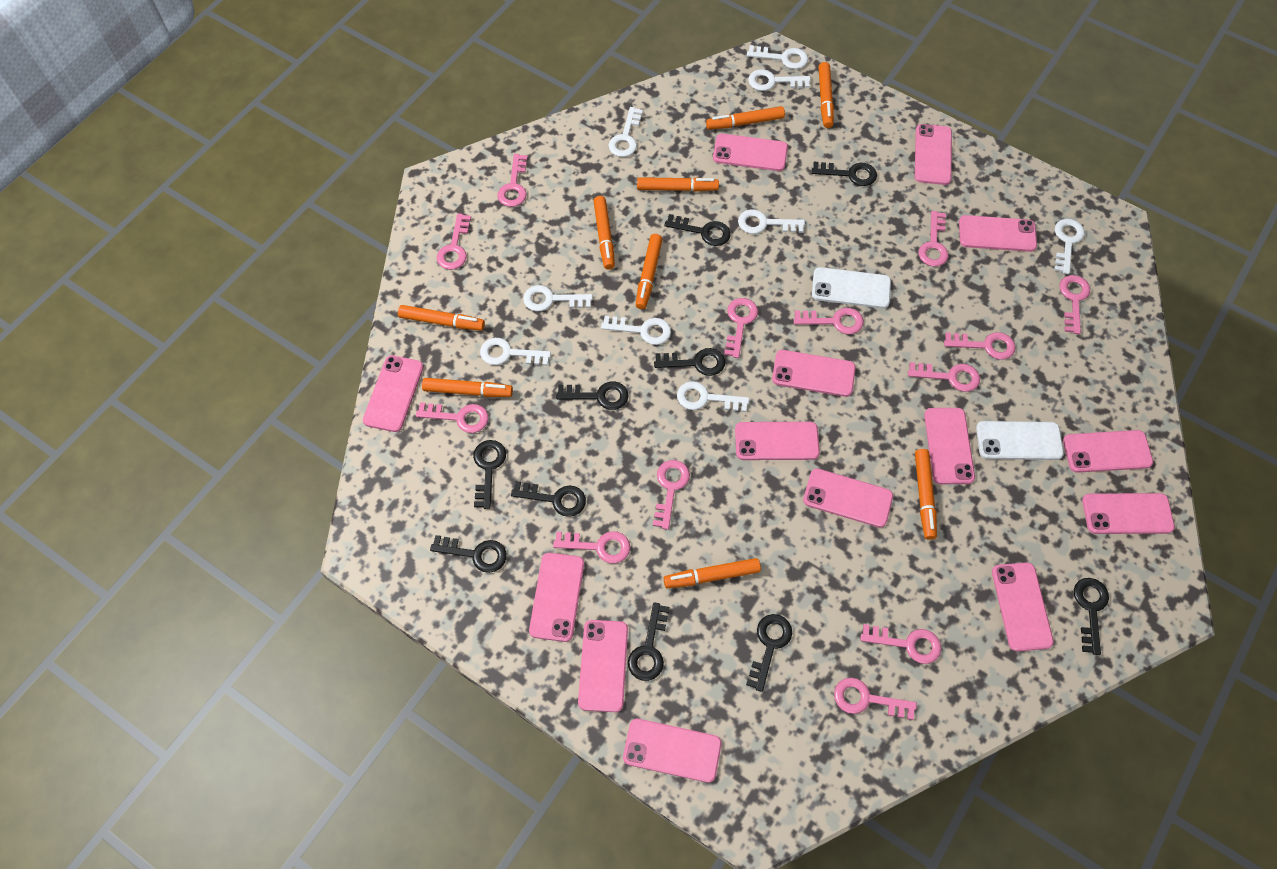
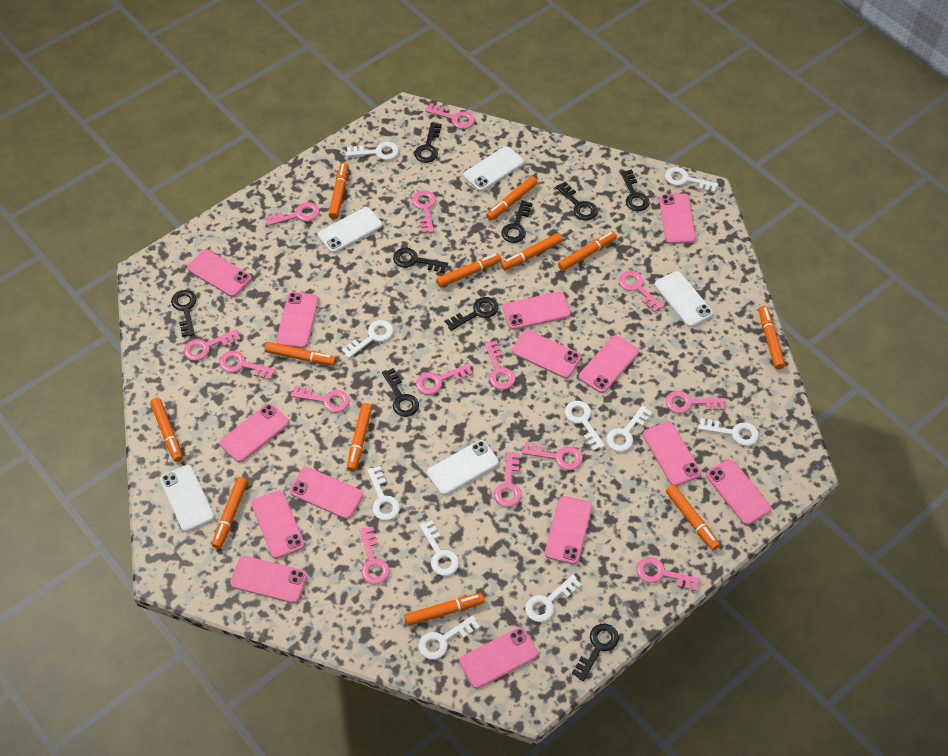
black key: [430,535,507,573] [473,440,506,509] [511,481,586,517] [556,382,629,410] [628,602,670,681] [654,348,725,376] [664,214,731,246] [746,614,792,692] [812,162,877,186] [1074,578,1109,655] = 10 -> [171,290,197,337] [382,368,419,417] [393,248,448,273] [414,123,442,163] [445,297,498,331] [501,200,533,243] [556,182,598,221] [572,624,619,681] [620,169,650,212] = 9
orange marker: [398,305,485,331] [422,378,513,397] [594,196,615,270] [636,234,663,309] [637,177,719,192] [664,558,761,588] [706,106,785,130] [818,62,834,128] [915,449,937,540] = 9 -> [150,398,183,462] [212,477,248,549] [265,342,336,366] [328,163,348,219] [347,403,372,472] [404,593,484,626] [436,253,501,288] [486,176,538,221] [501,233,563,270] [558,231,617,271] [666,485,720,550] [759,306,785,369] = 12
pink key: [416,402,489,433] [437,213,471,270] [497,154,528,207] [553,531,630,564] [653,460,690,530] [724,298,758,358] [794,308,864,334] [834,677,917,720] [860,624,941,664] [908,362,980,392] [918,211,948,267] [944,332,1016,360] [1060,275,1090,334] = 13 -> [184,329,241,361] [219,351,276,380] [265,202,320,226] [291,385,349,413] [360,527,390,585] [412,190,436,233] [416,364,473,395] [425,103,475,129] [485,341,515,390] [494,452,522,507] [522,442,583,470] [619,271,664,313] [637,557,701,591] [666,391,725,414] = 14
white key: [480,338,551,366] [523,285,593,311] [601,315,671,345] [609,107,643,157] [677,381,749,412] [738,209,805,234] [747,45,808,69] [748,69,811,91] [1054,219,1085,274] = 9 -> [341,320,393,359] [346,142,399,160] [367,466,400,521] [418,615,480,660] [419,520,459,576] [525,575,582,622] [565,401,605,451] [606,405,652,452] [665,167,718,193] [698,418,759,446] = 10
white phone: [812,267,891,309] [976,421,1064,460] = 2 -> [160,465,214,532] [318,207,382,253] [427,440,499,495] [463,146,524,191] [655,271,713,327] = 5

